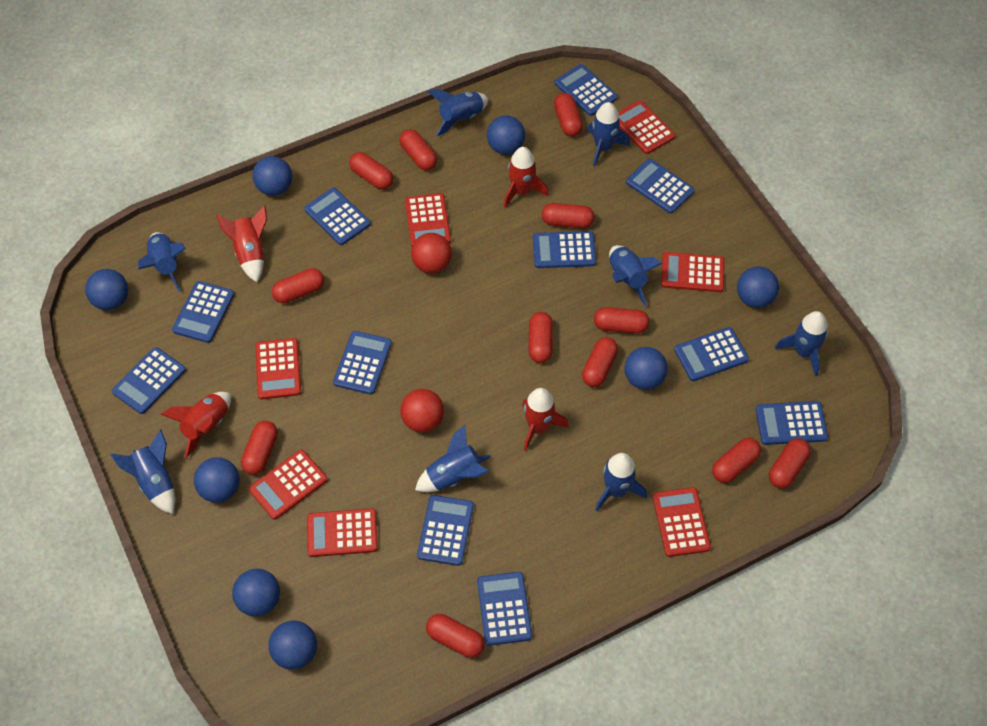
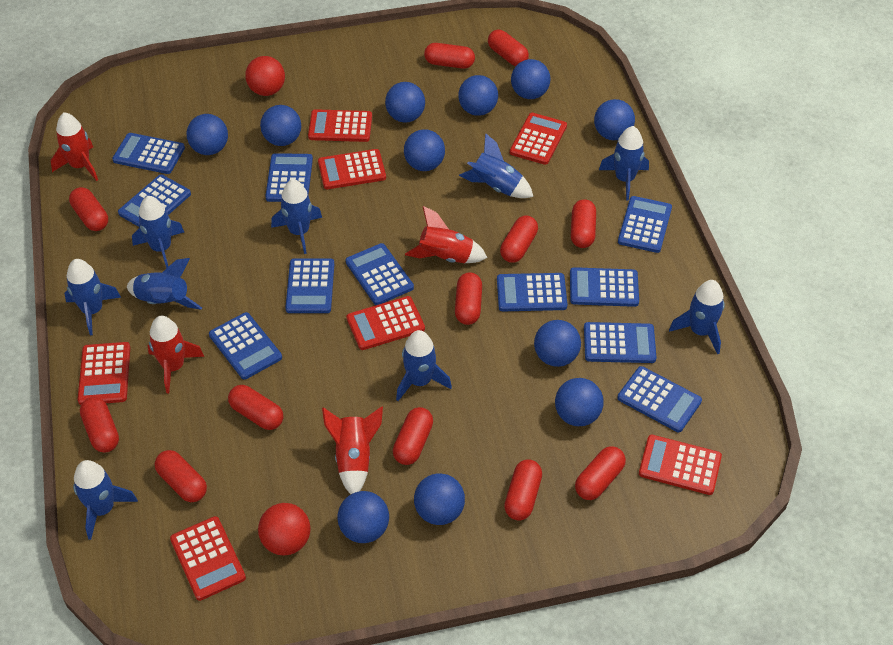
blue ball: [85,269,128,310] [194,457,240,503] [232,569,280,616] [252,156,292,196] [269,621,317,670] [487,115,525,155] [624,347,668,390] [737,266,779,308] = 8 -> [187,114,228,155] [260,105,301,146] [337,491,389,543] [385,82,425,122] [404,129,445,171] [414,473,465,525] [458,75,498,116] [511,59,550,99] [534,320,581,367] [555,378,604,426] [594,99,635,140] = 11
blue rocket: [110,430,175,514] [138,232,186,291] [415,425,491,492] [427,89,488,136] [587,102,630,167] [595,453,647,511] [609,245,662,306] [775,311,828,376] = 8 -> [64,259,121,335] [73,460,138,540] [127,258,202,309] [132,196,184,269] [271,179,322,254] [396,330,452,401] [459,133,533,198] [599,126,649,200] [669,280,725,354] = 9

